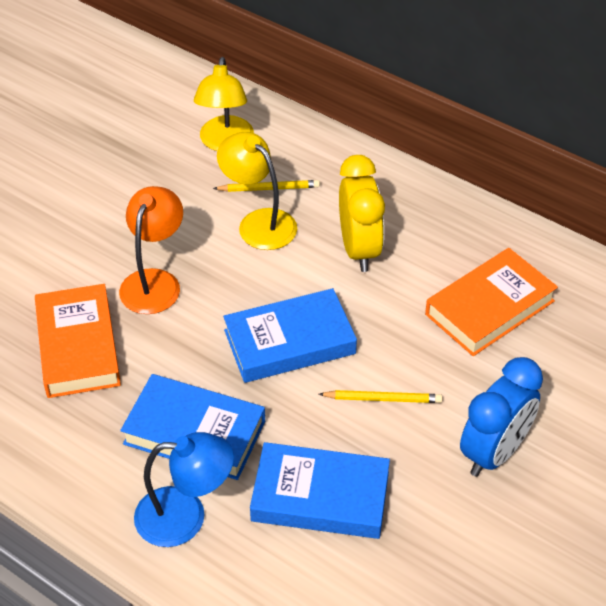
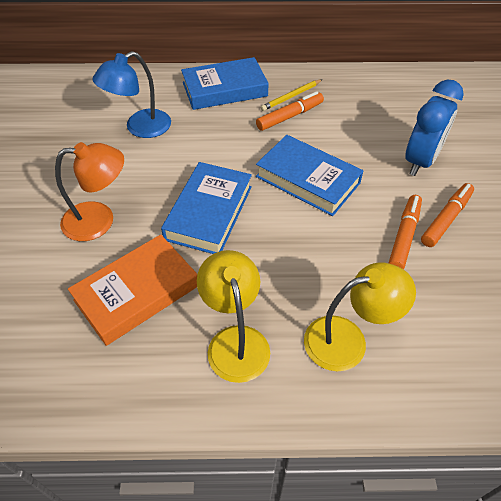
orange book: [35,284,121,398] [425,248,558,356] = 2 -> [68,234,197,346] = 1
orange marker: none = 0 -> [256,91,324,131] [389,195,422,269] [421,183,474,247] = 3
yellow clock: [339,155,385,272] = 1 -> none = 0
yellow pencil: [213,180,320,192] [319,390,442,403] = 2 -> [261,79,323,111] = 1

